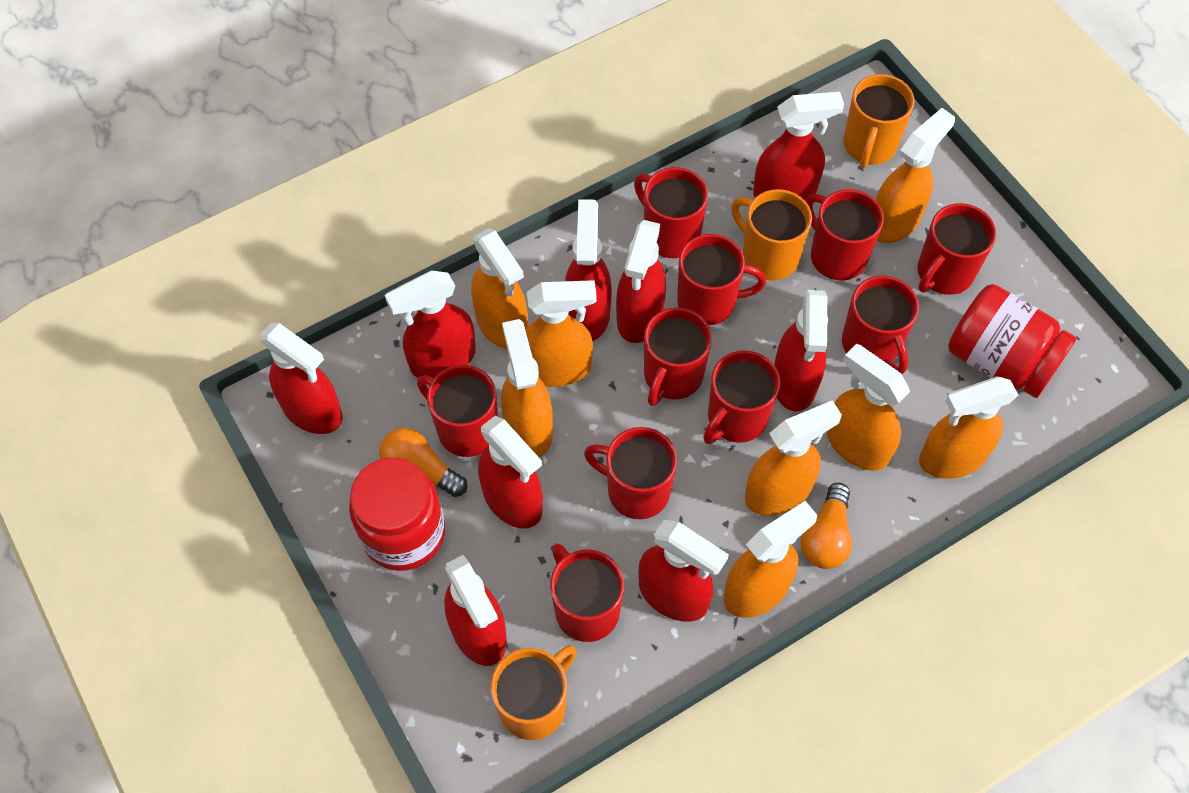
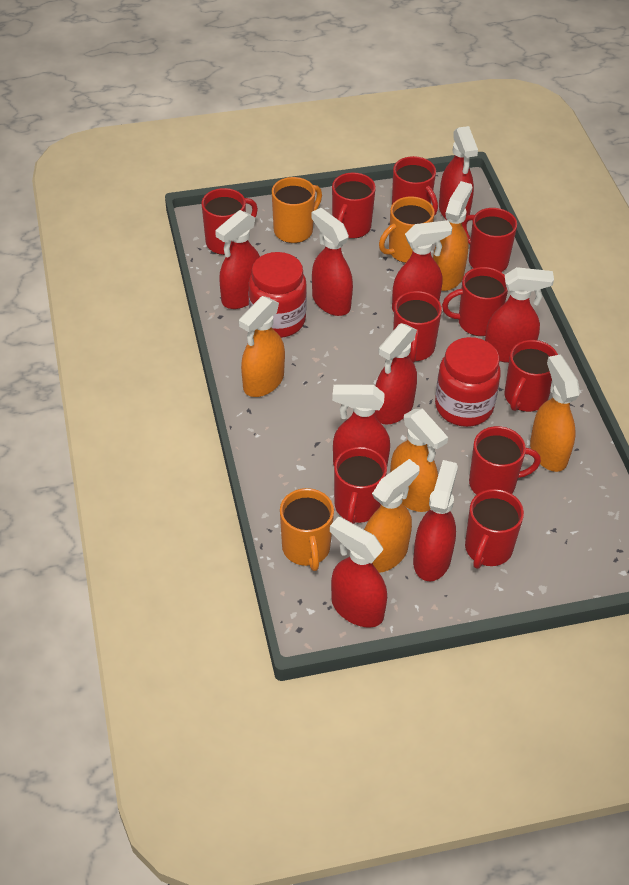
orange light bulb: [379,428,467,497] [800,483,853,569] = 2 -> none = 0
orange spray bottle: [471,228,528,349] [501,319,553,457] [525,280,597,387] [724,501,817,618] [745,400,842,516] [827,344,910,471] [875,108,955,243] [919,376,1018,479] = 8 -> [239,296,285,397] [364,459,419,573] [390,409,448,512] [433,181,473,291] [530,355,580,472] = 5

